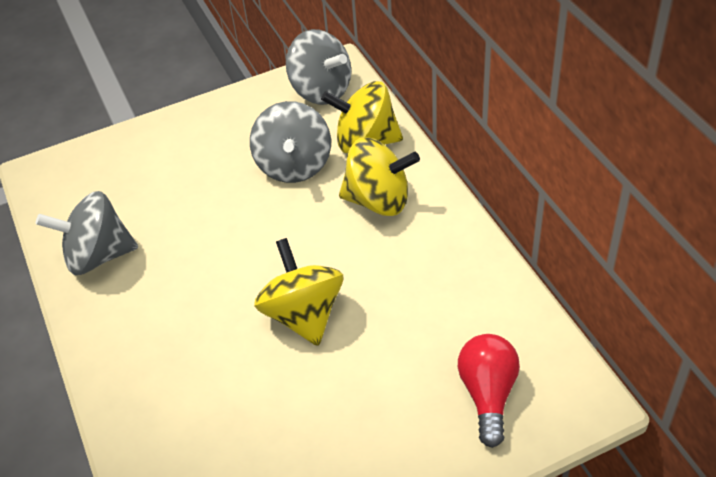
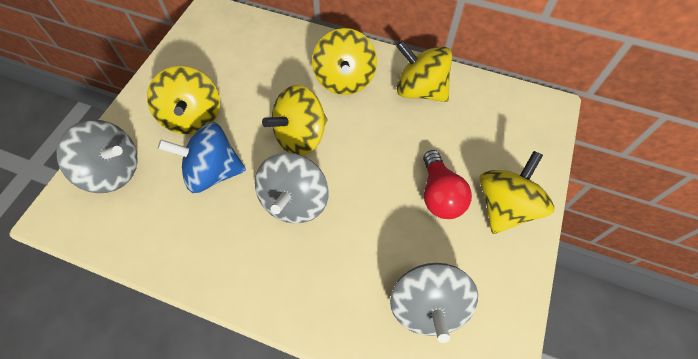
blue spinning top: none = 0 -> [158,122,246,193] = 1
yellow spinning top: [254,238,343,346] [321,81,403,153] [339,137,420,216] = 3 -> [147,66,220,135] [262,85,327,156] [312,28,377,95] [396,40,452,102] [479,151,554,234] = 5

